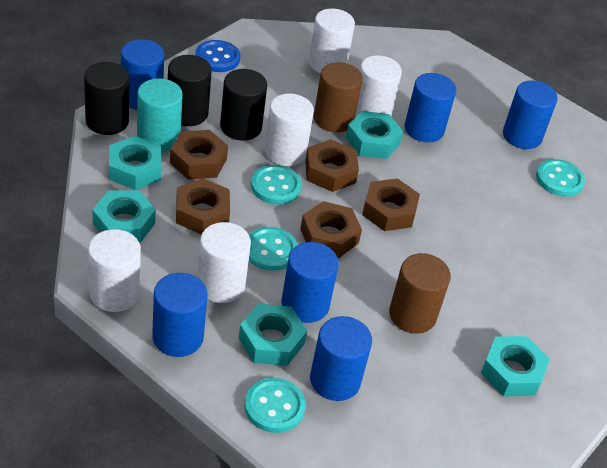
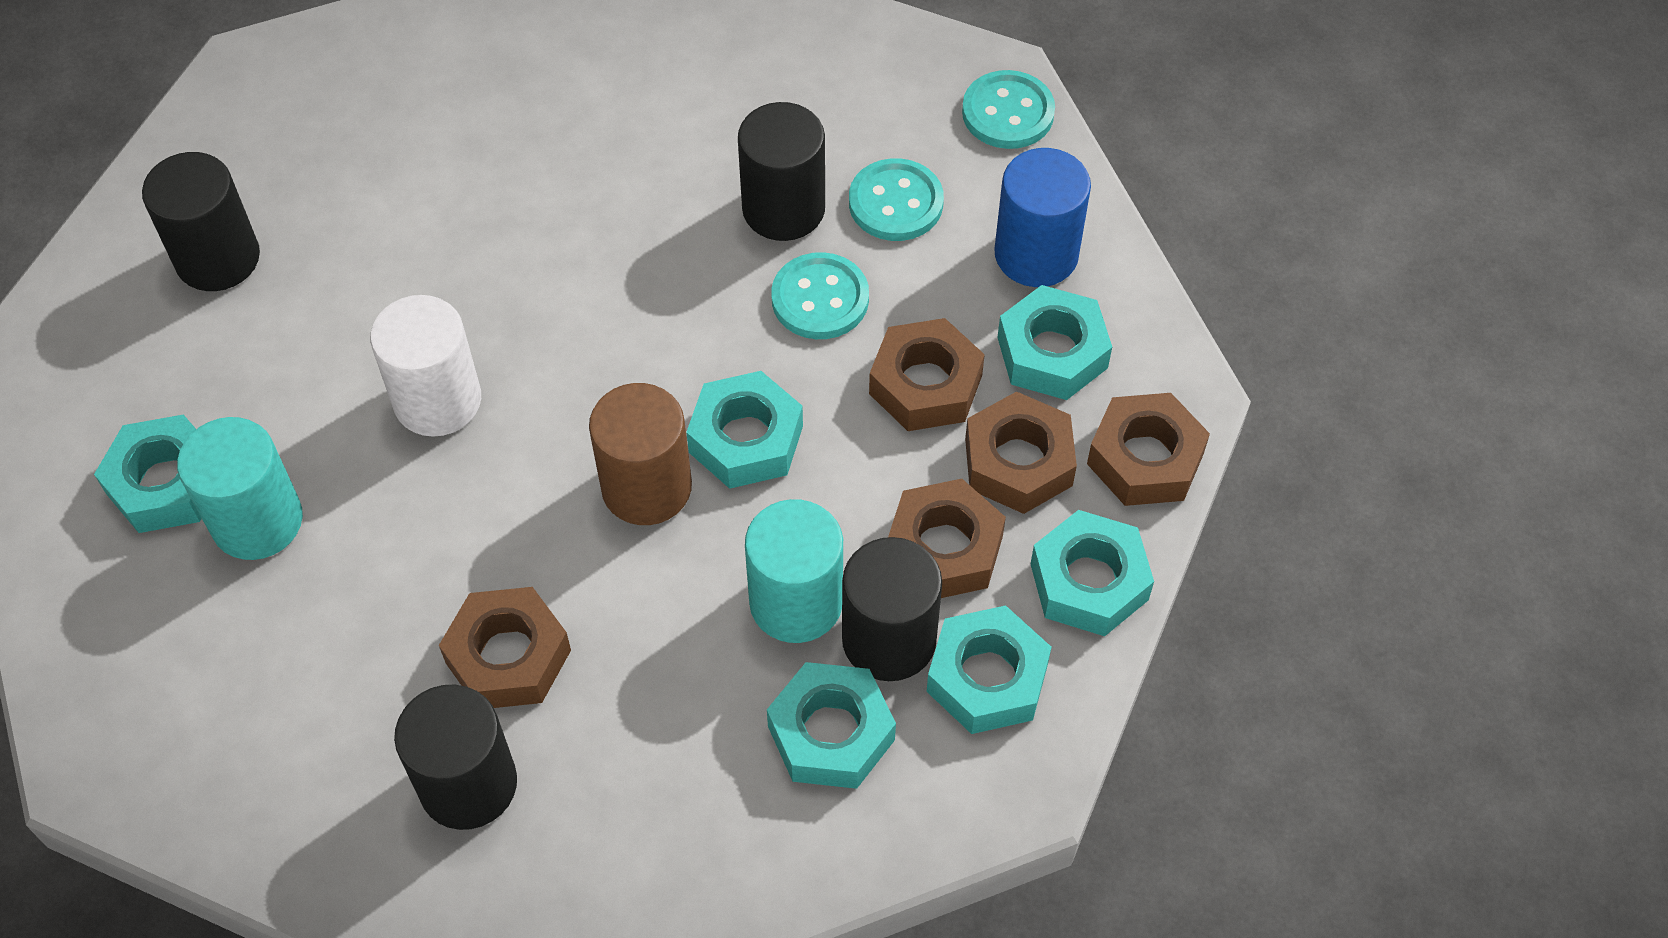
black cylinder: [84,62,129,135] [168,55,212,126] [220,69,267,141] = 3 -> [142,152,260,291] [394,685,517,830] [738,102,825,241] [842,537,942,681] = 4
blue button: [195,40,240,72] = 1 -> none = 0
blue cylinder: [121,39,164,110] [152,273,208,357] [281,242,339,323] [310,316,372,401] [405,73,456,142] [503,80,558,149] = 6 -> [994,148,1091,287] = 1
brown cylinder: [314,62,363,132] [389,253,451,334] = 2 -> [589,383,692,525] = 1
turquoise button: [244,378,305,433] [249,227,297,271] [251,165,302,205] [536,159,585,197] = 4 -> [771,252,869,339] [849,158,944,241] [962,70,1055,149] = 3
turquoise cylinder: [137,78,183,152] = 1 -> [177,417,303,560] [745,499,843,643] = 2
turquoise nut: [92,191,156,243] [109,136,162,190] [239,304,307,366] [346,111,403,159] [481,336,549,396] = 5 -> [94,414,202,533] [686,371,803,489] [767,662,896,789] [926,605,1052,734] [997,285,1112,400] [1031,510,1154,636] = 6
white cylinder: [88,229,141,312] [197,222,251,303] [264,93,314,166] [309,9,355,74] [355,55,402,117] = 5 -> [370,295,481,437] = 1

